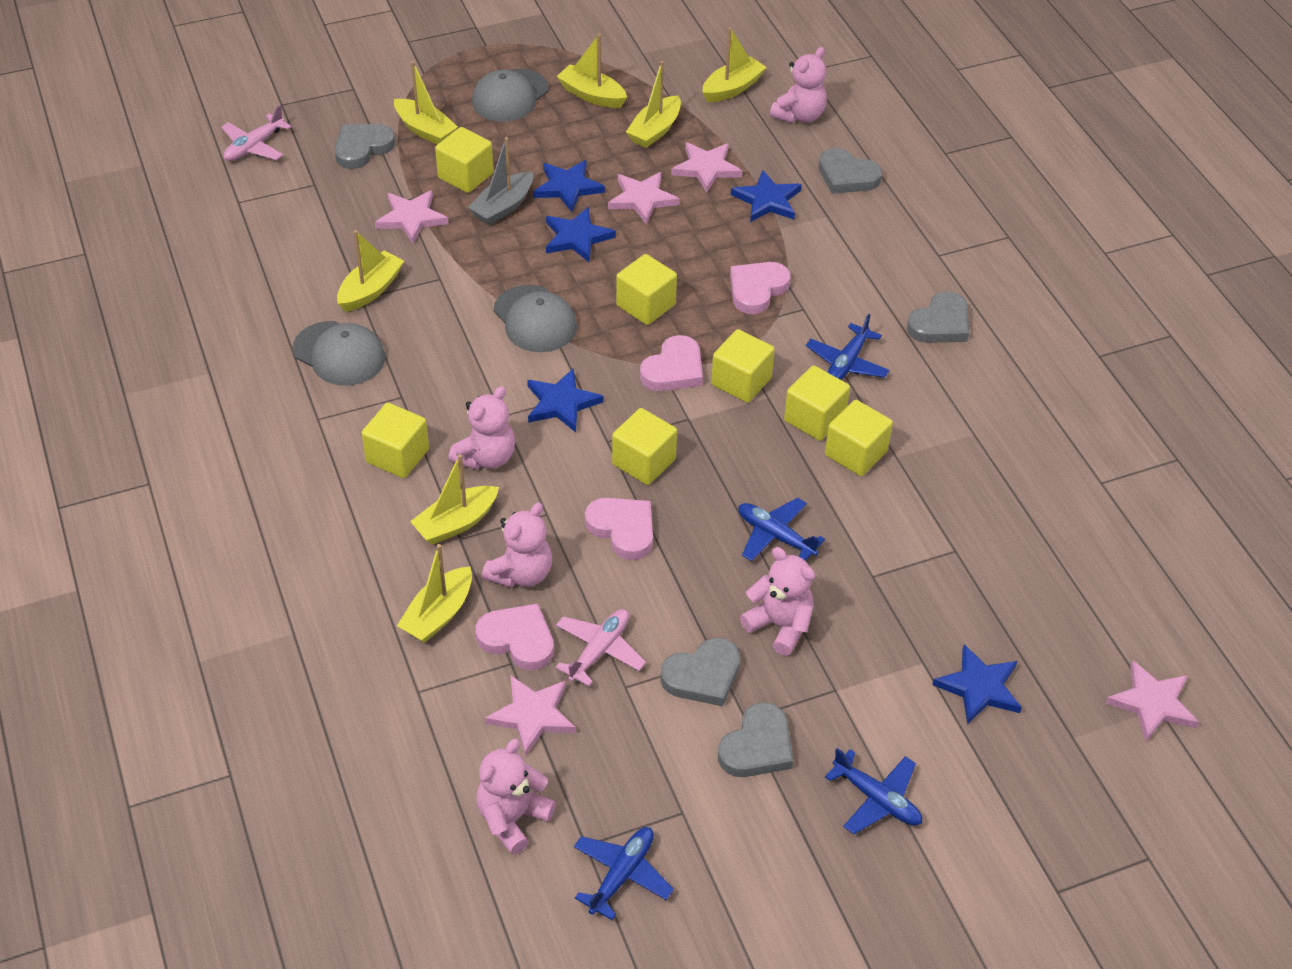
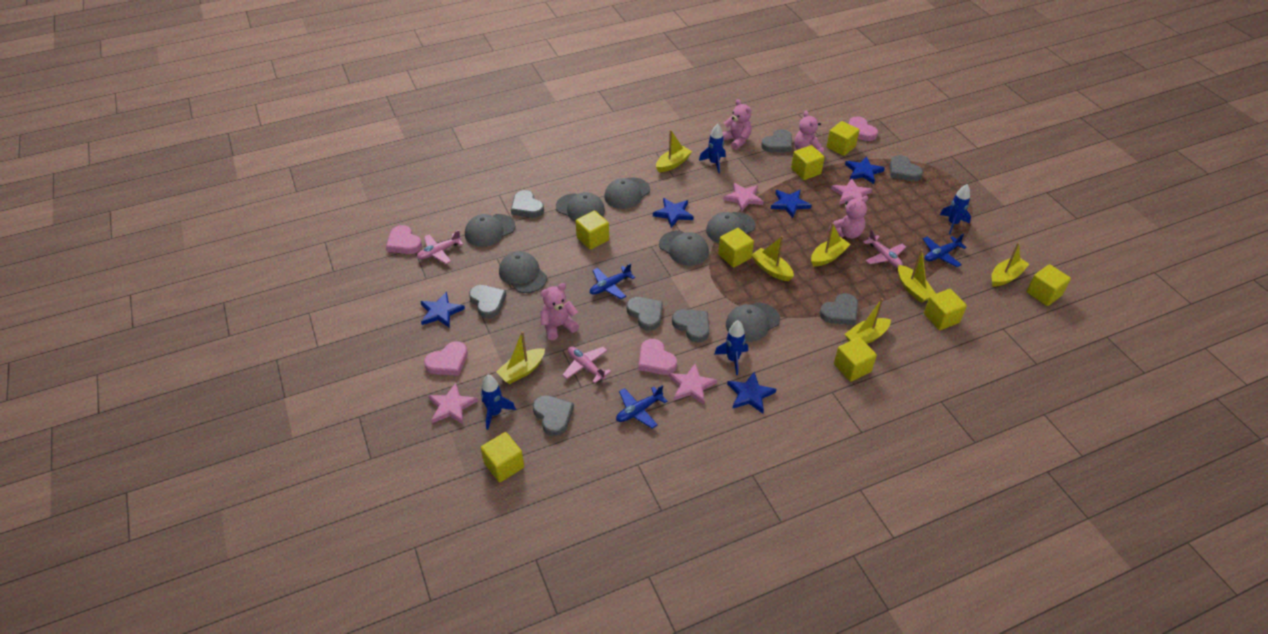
blue plane: [574,827,674,920] [738,498,825,562] [806,314,889,380] [825,748,922,834] = 4 -> [590,263,635,299] [616,385,667,429] [923,233,967,267] = 3
blue rocket: none = 0 -> [481,375,516,430] [699,124,726,173] [714,320,748,375] [940,184,971,234] = 4
grey boat: [468,137,533,225] = 1 -> none = 0
grey cap: [293,321,385,386] [472,69,549,121] [494,285,577,352] = 3 -> [465,214,515,247] [499,251,547,293] [556,192,605,222] [604,177,650,209] [659,231,709,266] [706,212,755,243] [726,303,780,342] = 7
grey heart: [334,124,395,169] [660,638,740,706] [718,702,793,777] [819,148,882,194] [907,291,969,343] = 5 -> [469,285,506,318] [511,190,544,218] [533,395,574,436] [627,297,663,331] [672,309,709,343] [761,129,792,152] [820,293,858,325] [890,155,923,181] = 8
pink plane: [221,105,292,161] [555,609,646,686] = 2 -> [417,230,463,264] [562,346,611,383] [863,230,906,268] = 3
pink star: [375,190,449,244] [485,675,576,757] [608,172,680,225] [671,142,742,193] [1106,661,1199,741] = 5 -> [428,383,478,424] [669,364,717,404] [723,183,764,212] [831,178,872,205] = 4
pink teddy bear: [449,386,515,470] [476,739,556,855] [482,502,552,588] [740,547,815,656] [770,47,827,123] = 5 -> [540,283,579,340] [722,99,751,150] [795,111,824,154] [829,196,868,239] = 4
yellow cube: [362,403,429,478] [435,127,493,193] [612,408,677,485] [616,254,677,325] [711,329,775,403] [784,365,850,441] [825,400,893,476] = 7 -> [481,432,524,482] [576,211,609,250] [718,228,754,268] [791,145,825,180] [827,121,860,156] [834,337,877,382] [924,289,967,330] [1027,264,1071,306] = 8

